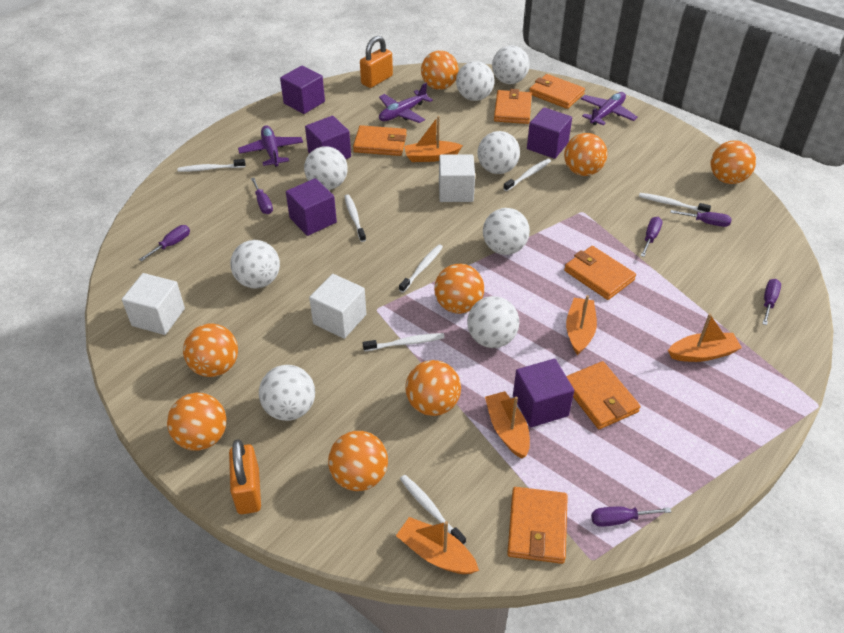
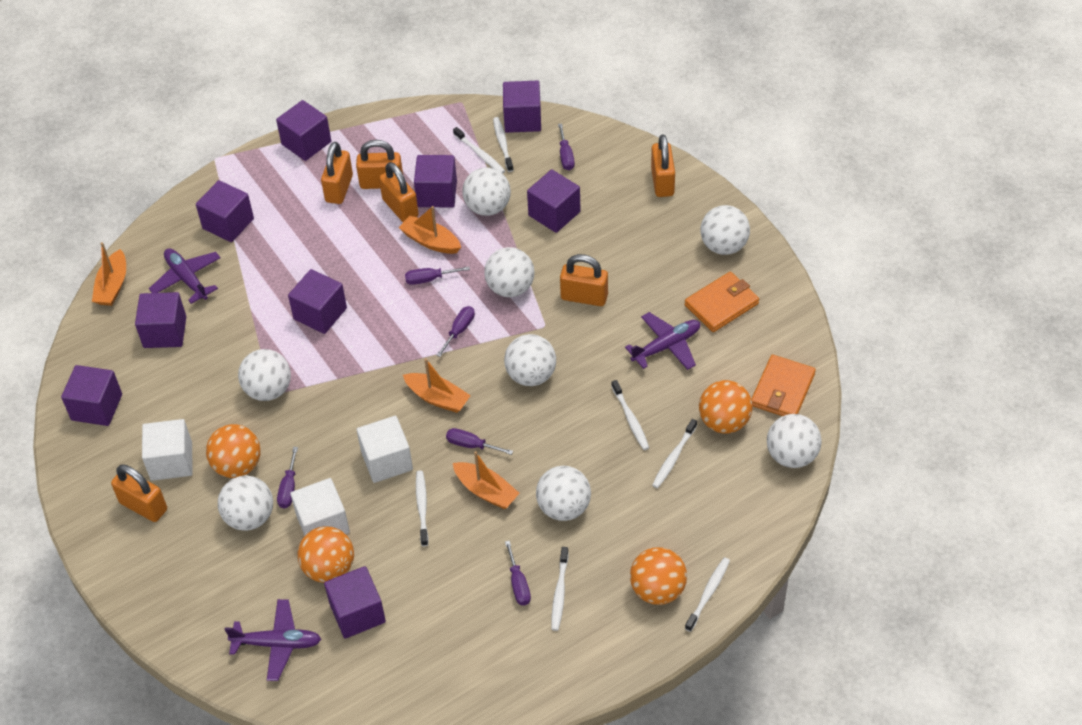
orange ball: [167,393,226,451] [183,324,238,377] [328,431,388,491] [405,360,461,416] [421,51,459,90] [434,264,484,314] [564,133,607,176] [711,140,756,184] = 8 -> [206,424,261,478] [298,526,354,583] [630,547,687,605] [699,380,752,434] = 4
orange boat: [396,517,479,574] [404,116,463,162] [485,391,530,459] [566,295,597,355] [668,313,742,362] = 5 -> [92,242,126,306] [399,206,461,254] [403,358,471,413] [453,451,520,509] = 4
orange padlock: [229,439,261,514] [360,36,393,88] = 2 -> [111,465,167,522] [321,142,353,204] [356,140,403,189] [379,162,419,222] [560,254,608,306] [651,134,675,197] = 6
orange wallet: [353,125,407,156] [494,89,532,124] [507,487,568,564] [529,74,585,109] [564,246,636,300] [566,361,641,429] = 6 -> [685,272,759,332] [751,354,816,416] = 2
purple cube: [280,66,325,114] [286,178,337,236] [305,116,351,159] [513,359,574,427] [527,107,572,159] = 5 -> [61,365,122,426] [135,292,186,348] [196,180,254,242] [276,100,331,161] [288,269,347,334] [324,566,386,639] [414,155,457,207] [503,81,541,133] [527,169,581,233] = 9

